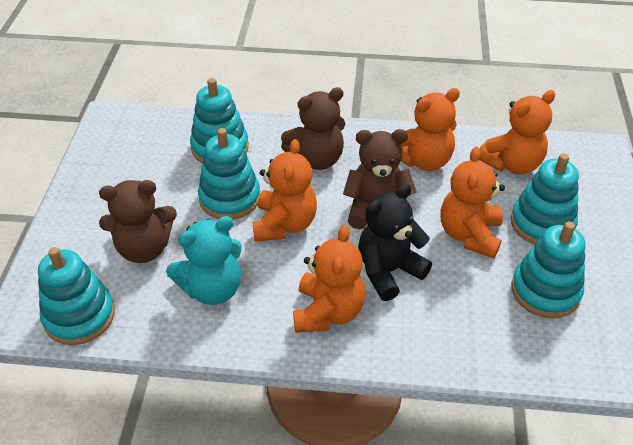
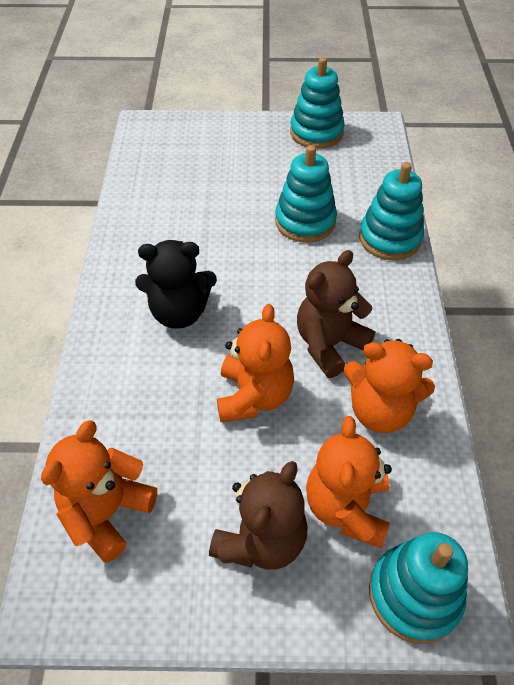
brown teddy bear: [99,180,177,263] [281,87,345,170] [343,129,417,229] = 3 -> [209,461,308,570] [297,250,375,378] = 2
orange teddy bear: [253,139,317,241] [293,225,365,333] [401,88,460,171] [440,147,505,258] [479,90,555,175] = 5 -> [41,420,157,563] [217,304,294,422] [306,416,392,548] [343,339,435,433] = 4
turquoise stacking toy: [38,247,115,345] [190,78,249,163] [198,128,260,220] [511,153,579,245] [511,221,586,319] = 5 -> [275,145,337,243] [290,57,345,149] [359,162,424,260] [369,532,468,644] = 4
turquoise teddy bear: [166,216,242,305] = 1 -> none = 0

